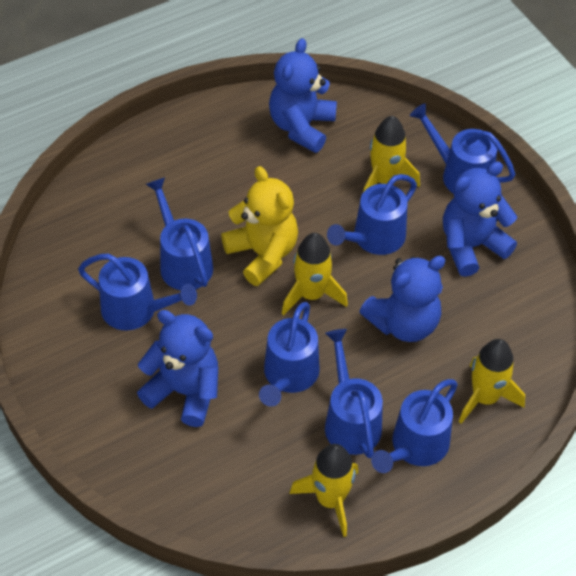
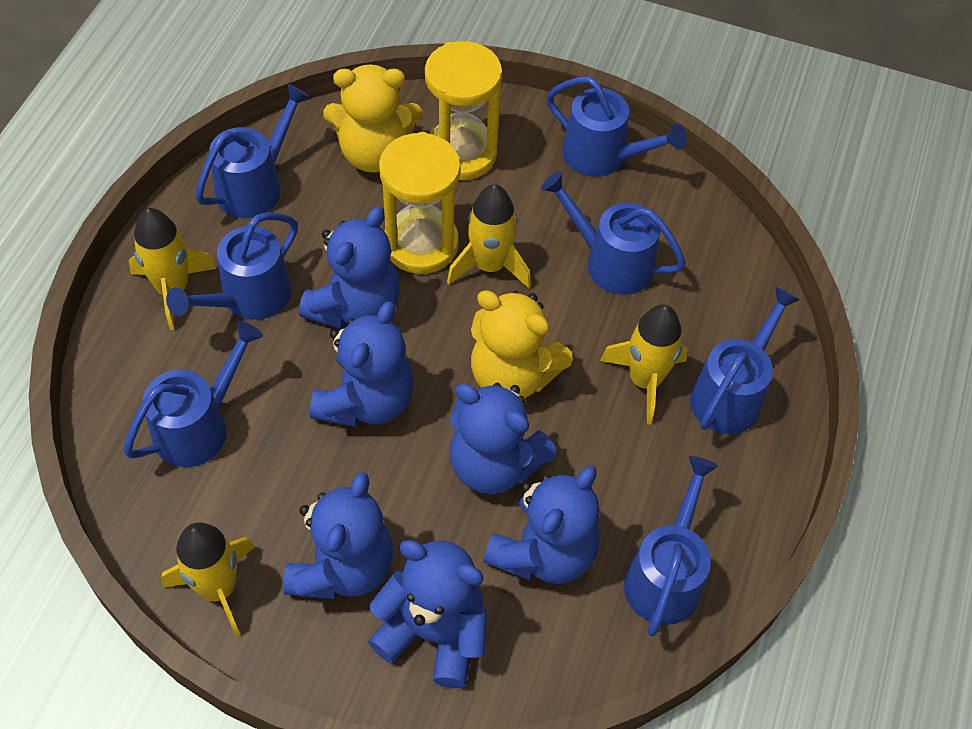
blue teddy bear: [137,310,218,427] [269,38,337,153] [359,256,446,342] [443,162,517,277] = 4 -> [283,472,393,599] [299,206,400,329] [309,301,414,427] [368,540,487,688] [449,383,557,494] [483,466,600,584] = 6
yellow hourglass: none = 0 -> [379,132,461,274] [425,41,502,180] = 2
yellow teddy bear: [221,166,298,286] = 1 -> [323,64,423,173] [471,290,573,398] = 2

